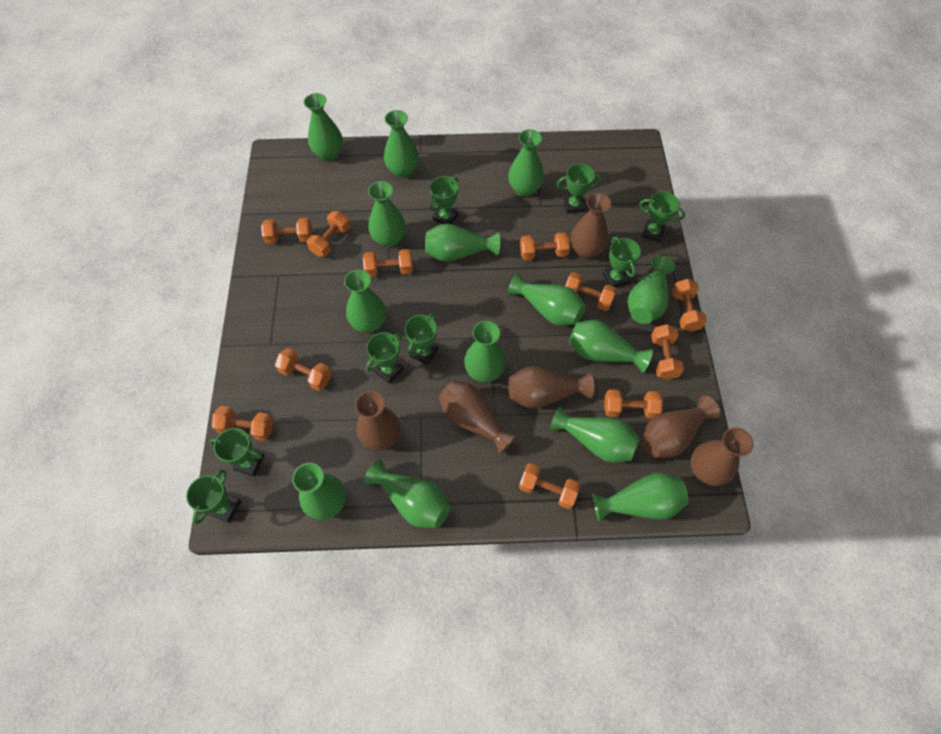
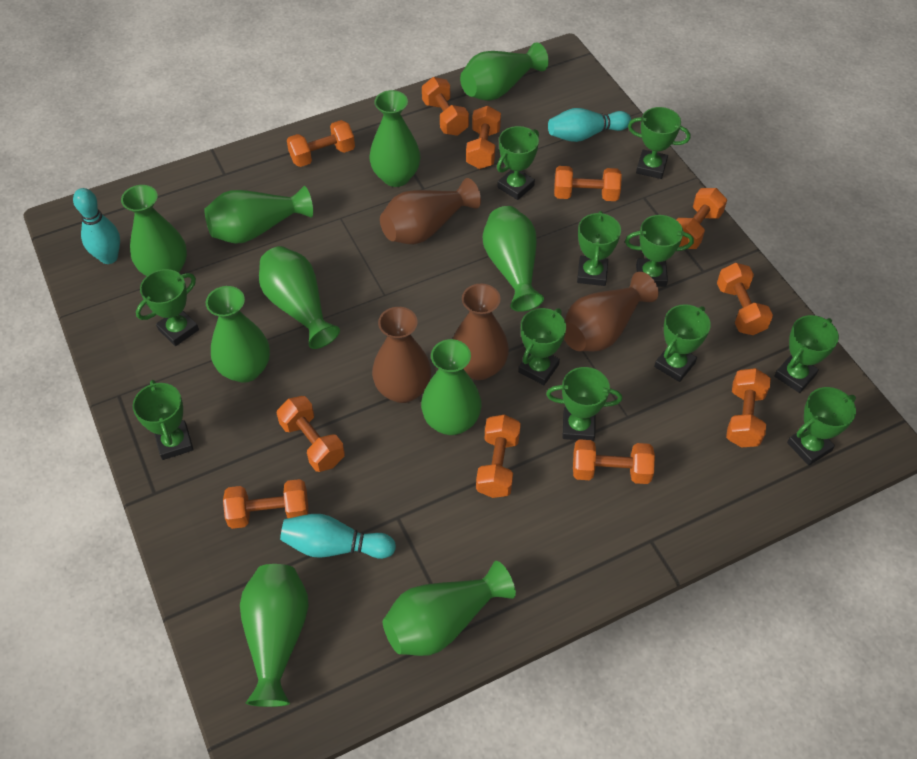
brown vase: [355,391,400,451] [439,380,517,455] [508,366,594,408] [571,193,612,259] [641,395,720,458] [691,427,754,486] = 6 -> [372,307,431,403] [380,178,481,244] [453,284,509,380] [564,272,659,352] = 4
green trophy: [186,470,241,525] [209,428,265,476] [366,332,404,384] [405,313,438,365] [430,176,459,224] [557,164,602,213] [603,237,641,287] [639,192,685,243] = 8 -> [133,380,194,460] [136,269,199,346] [497,126,539,200] [518,308,566,385] [546,367,622,441] [577,211,621,286] [625,215,694,287] [628,107,690,179] [654,304,711,382] [774,315,839,393] [787,387,856,465] = 11
green vase: [292,463,346,520] [304,93,343,161] [344,270,386,333] [364,460,450,528] [368,181,406,247] [384,110,419,178] [425,224,500,262] [464,321,506,382] [508,129,544,197] [508,273,586,326] [550,406,640,463] [569,320,653,373] [593,473,689,522] [627,256,675,324] = 14 -> [121,185,187,276] [204,186,313,244] [206,286,270,383] [240,564,309,707] [259,246,340,349] [369,90,420,187] [383,561,516,656] [421,339,482,435] [460,42,549,101] [483,206,544,312] = 10
turquoise bowling pin: none = 0 -> [73,188,120,264] [280,514,396,559] [548,108,631,142] = 3

